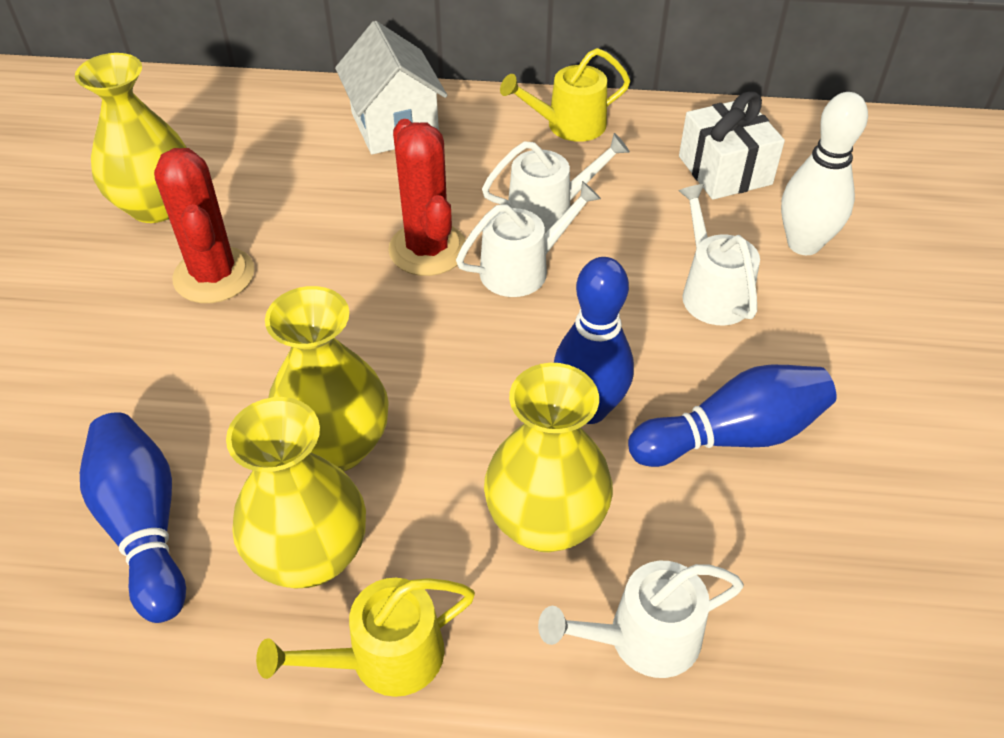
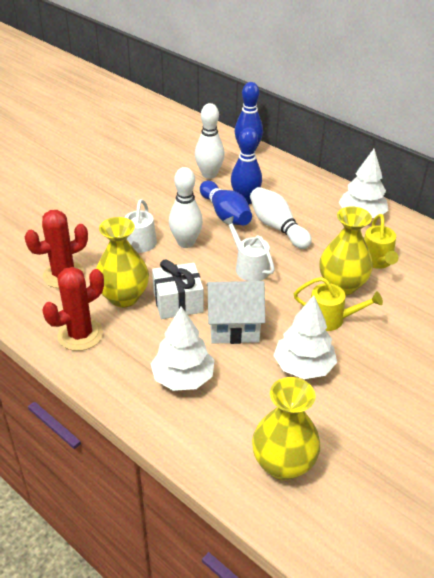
white bowling pin: [781,92,868,255] = 1 -> [169,167,203,248] [195,103,225,179] [250,187,312,249] = 3
white tree: none = 0 -> [151,306,214,391] [273,295,337,379] [339,149,389,218] = 3
white watering can: [456,181,601,297] [482,133,630,233] [538,561,744,678] [679,184,760,325] = 4 -> [124,199,157,253] [222,216,275,281] = 2
yellow vase: [75,53,187,223] [226,397,366,589] [265,286,389,471] [484,363,613,552] = 4 -> [96,217,149,308] [252,377,321,481] [319,207,373,295] = 3

